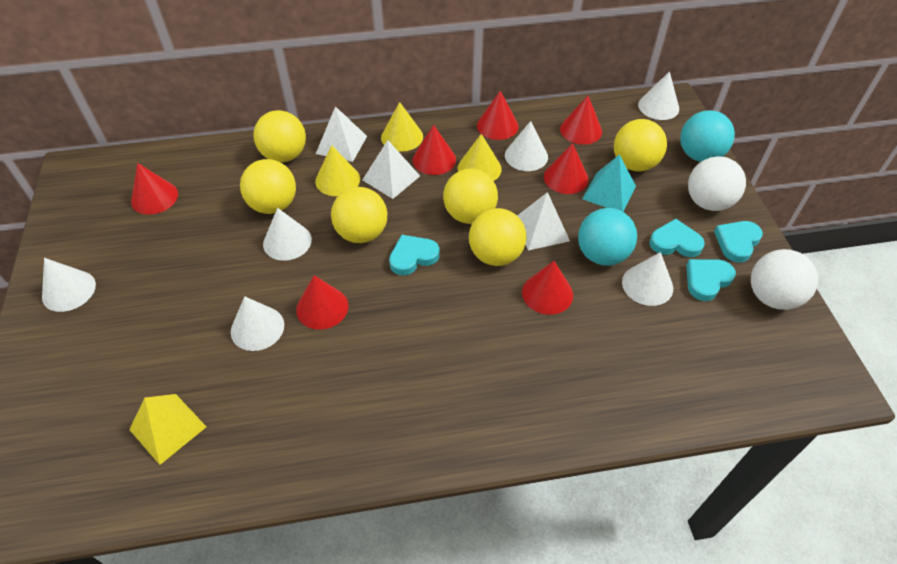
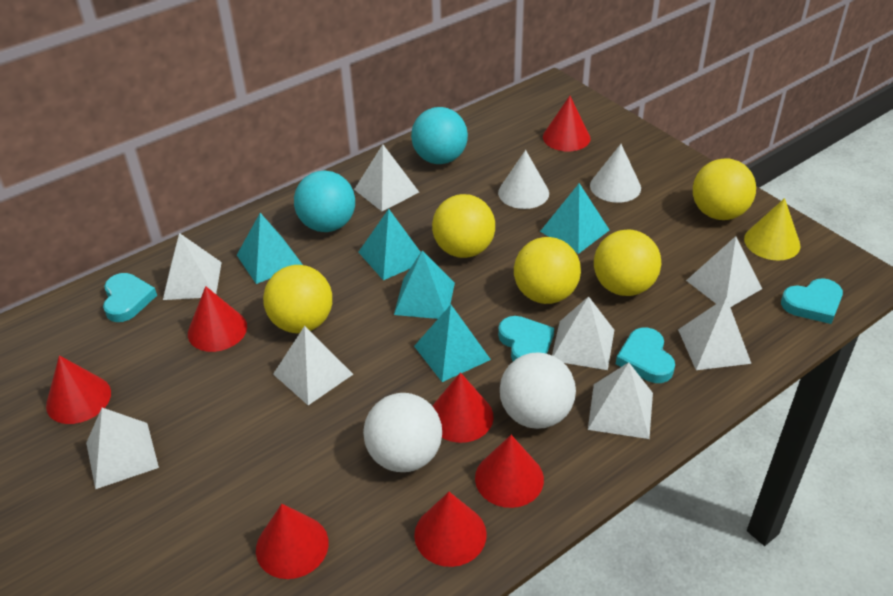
turquoise pyramid: [582,154,636,212] = 1 -> [237,213,303,284] [359,209,421,280] [394,250,455,319] [414,305,491,382] [540,183,609,254] = 5
white cone: [42,258,96,312] [231,296,284,351] [263,208,312,261] [505,121,548,171] [622,252,673,306] [638,71,679,120] = 6 -> [498,150,549,209] [590,144,641,203] = 2
white pyramid: [316,106,367,162] [363,140,420,199] [517,192,570,250] = 3 -> [86,408,159,489] [163,233,222,300] [273,326,353,405] [354,144,419,211] [552,296,614,370] [588,362,653,439] [678,297,752,370] [686,236,762,307] = 8
yellow ball: [240,159,296,214] [254,110,306,162] [331,187,387,243] [443,168,498,224] [469,208,527,266] [614,119,667,172] = 6 -> [263,265,332,333] [432,194,495,258] [514,237,581,304] [594,229,661,296] [693,159,756,220] = 5
yellow cone: [315,145,360,196] [381,102,423,152] [457,134,502,181] = 3 -> [744,198,801,260] = 1
yellow pyramid: [129,394,207,465] = 1 -> none = 0

